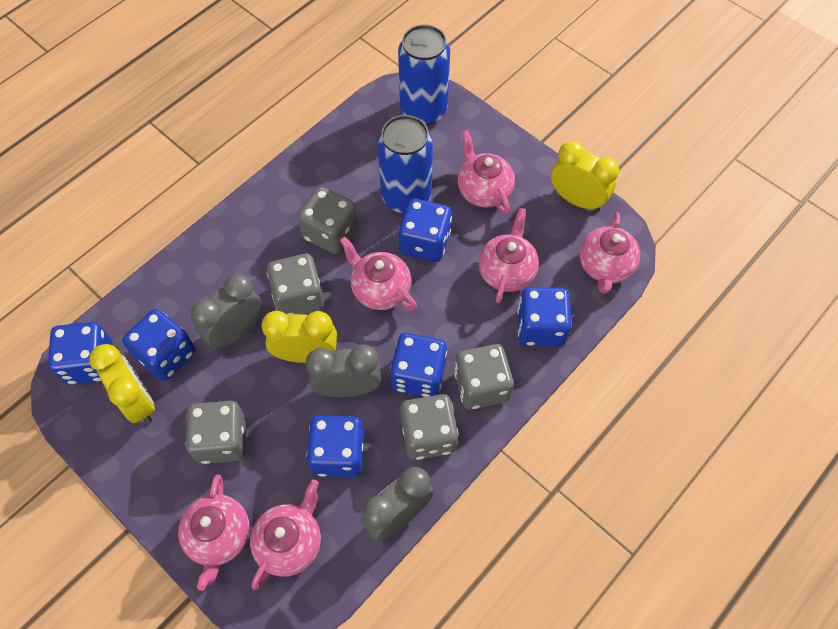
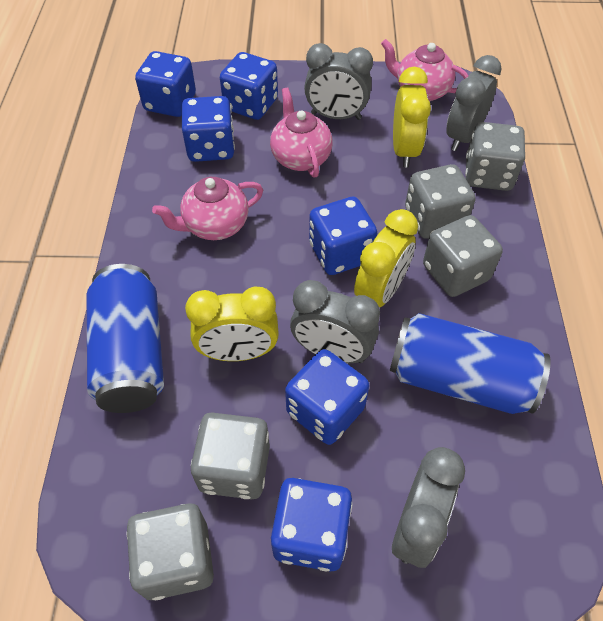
grey clock: [191,274,262,349] [306,344,381,397] [361,467,434,541] = 3 -> [290,280,380,363] [304,43,373,120] [392,447,465,568] [446,55,502,151] = 4
pink teapot: [178,475,250,591] [250,480,321,590] [340,236,417,311] [458,130,515,215] [479,208,539,303] [580,212,640,294] = 6 -> [152,177,263,240] [270,88,332,178] [381,39,469,101] = 3

